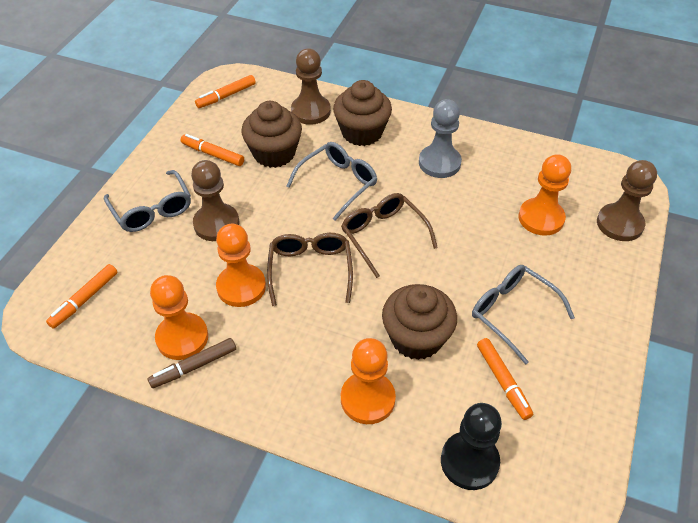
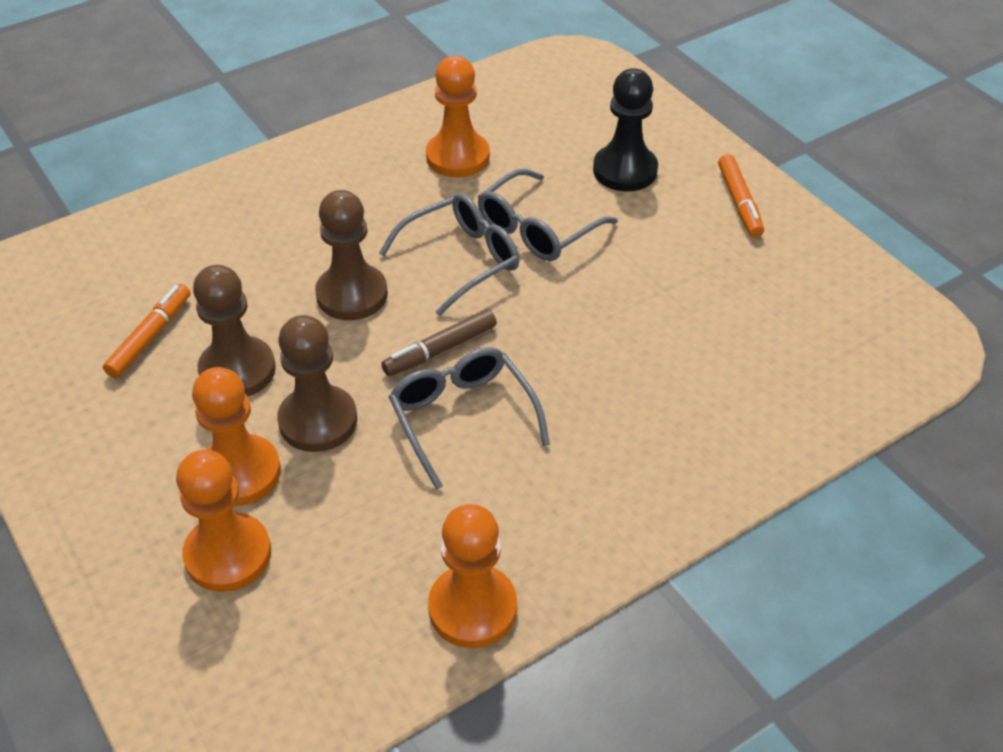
brown cupcake: [242,101,302,168] [333,80,392,146] [382,284,457,360] = 3 -> none = 0
brown glasses: [267,233,353,306] [341,193,438,278] = 2 -> none = 0
grey pawn: [419,99,462,178] = 1 -> none = 0
orange marker: [46,264,118,329] [181,134,244,166] [195,75,256,108] [477,338,533,420] = 4 -> [103,284,191,378] [718,154,764,237] = 2

